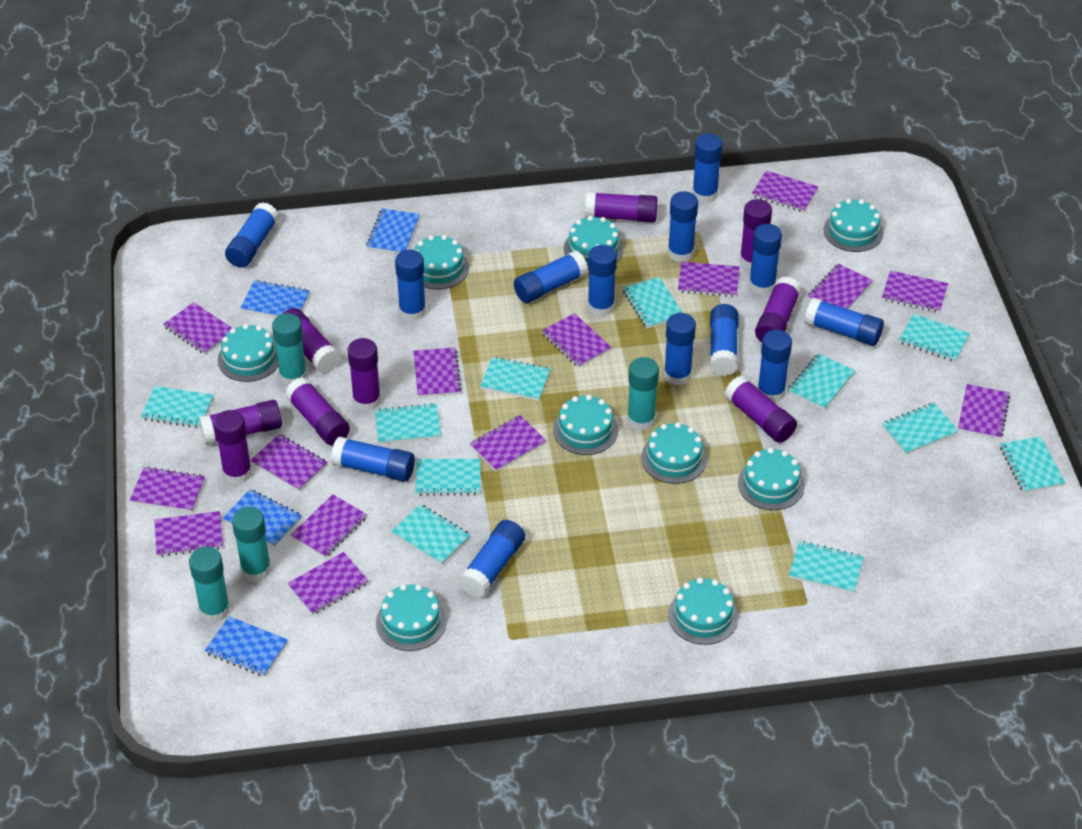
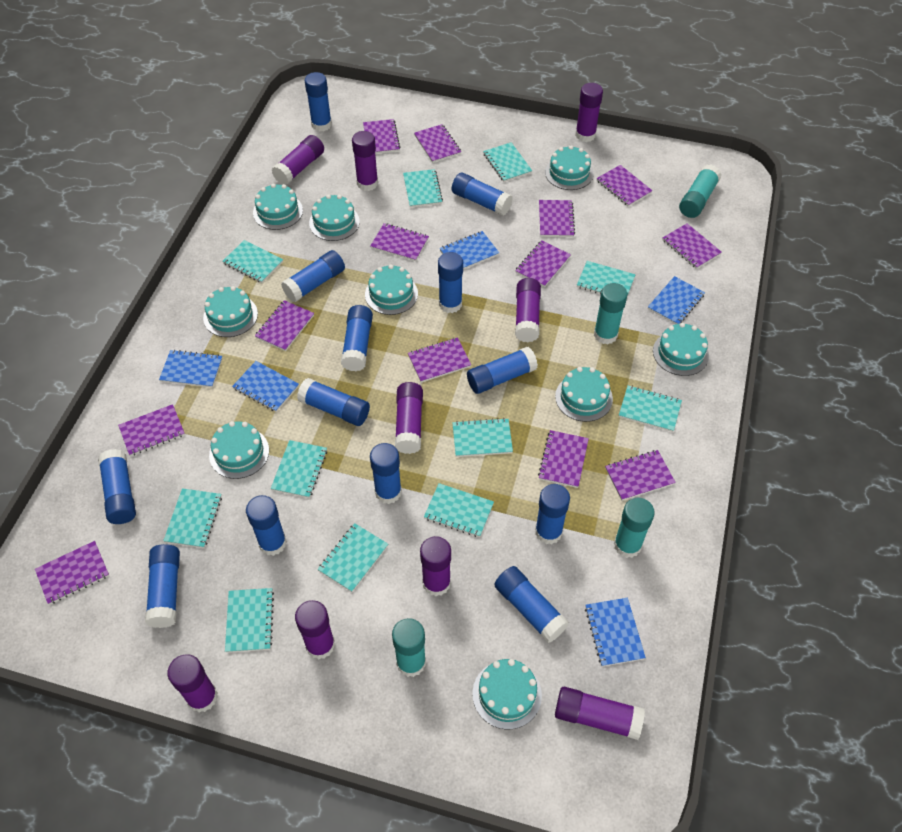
blue notebook: [205,616,288,677] [223,489,302,547] [241,280,310,317] [366,208,420,254] = 4 -> [159,350,223,388] [232,361,299,412] [440,231,499,270] [585,598,646,666] [648,276,705,324] = 5
purple notebook: [130,467,205,512] [154,511,223,557] [163,302,232,354] [250,434,327,491] [288,552,369,615] [291,494,367,558] [413,347,461,397] [470,415,546,472] [542,313,611,368] [678,262,739,297] [752,170,818,212] [807,264,873,309] [882,270,948,313] [958,384,1010,439] = 14 -> [35,541,109,605] [118,404,185,456] [255,300,314,351] [363,119,400,154] [370,223,429,261] [408,338,471,382] [414,124,461,163] [515,240,571,287] [538,430,589,488] [539,200,575,237] [597,165,653,207] [605,450,676,501] [662,223,722,269] = 13

